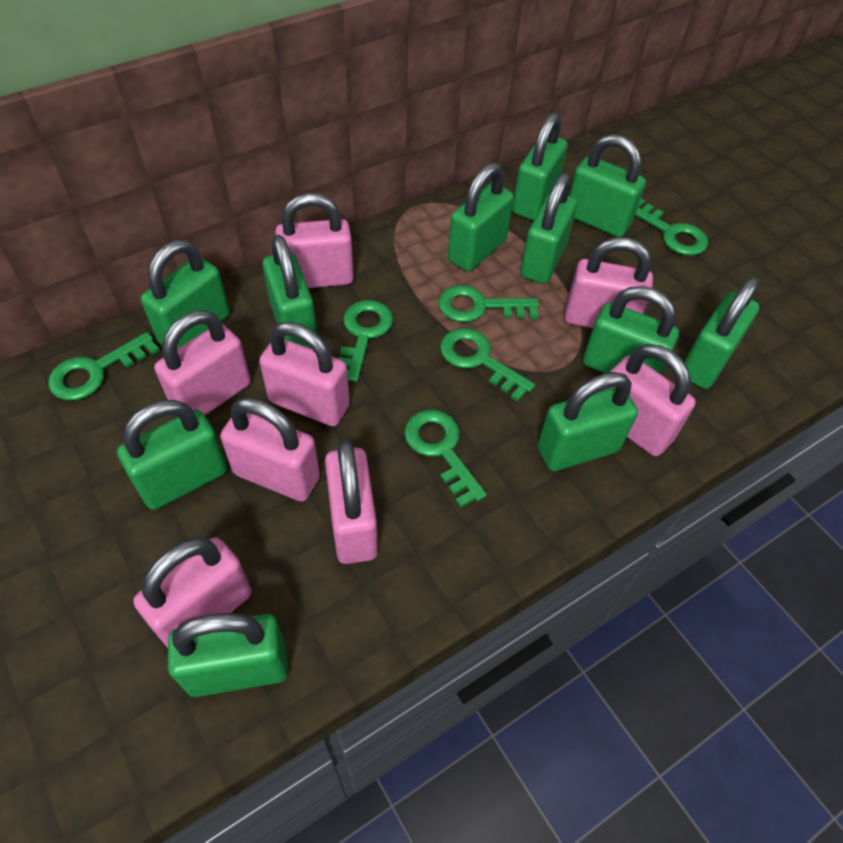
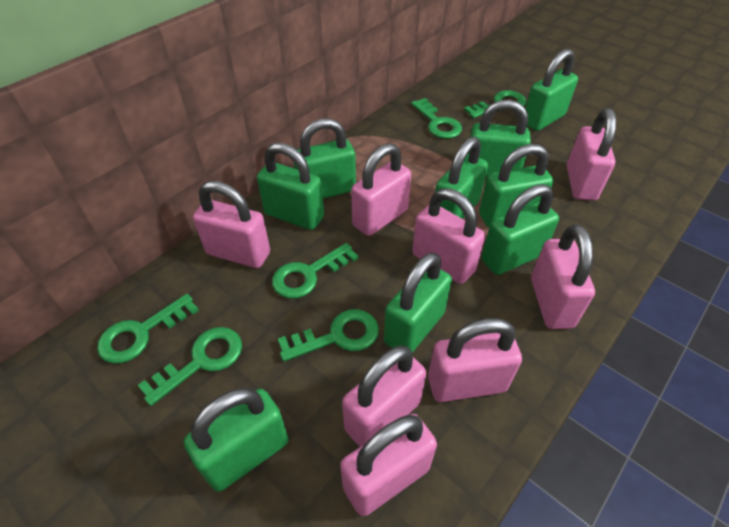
green padlock: [117,400,227,510] [141,240,230,349] [168,613,288,697] [262,235,317,348] [448,163,514,271] [512,113,568,220] [520,173,577,284] [537,372,638,471] [569,134,646,237] [583,286,679,374] [684,277,760,389] = 11 -> [184,388,288,492] [257,143,324,230] [294,118,356,199] [384,252,452,353] [435,137,488,219] [468,100,531,177] [479,144,553,228] [482,184,559,275] [525,49,578,131] = 9

